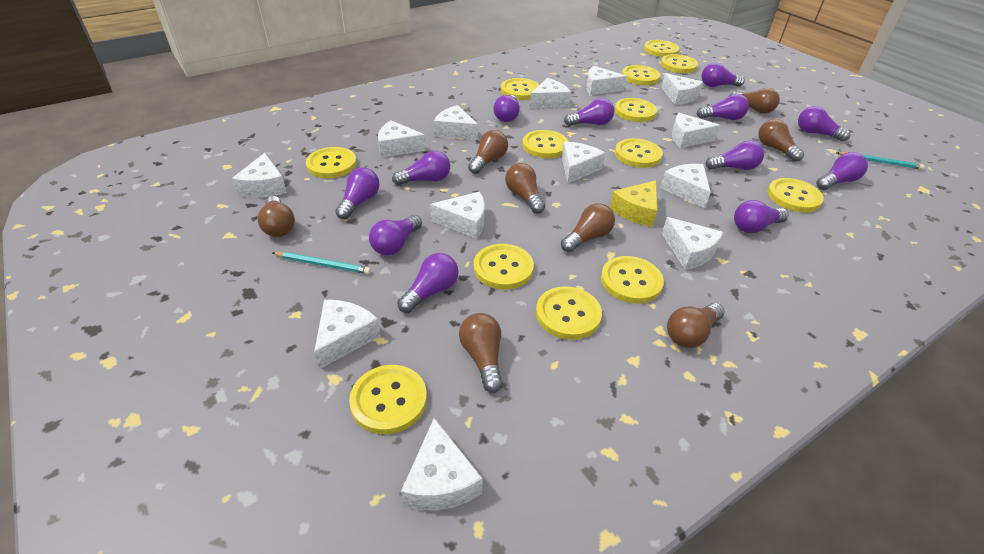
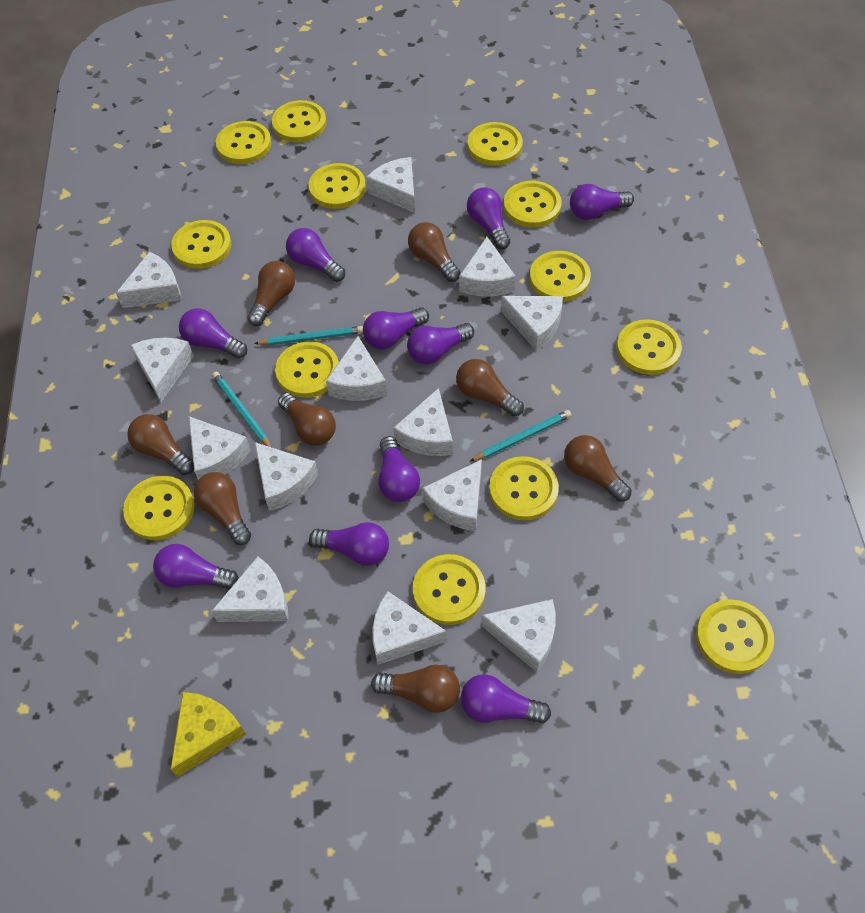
purple light bulb: [335,167,380,219] [369,215,422,255] [392,151,450,185] [397,253,459,313] [493,95,520,122] [564,98,615,126] [697,94,749,120] [701,63,745,87] [706,141,764,170] [734,200,789,233] [798,106,850,142] [816,152,868,190] = 12 -> [153,544,239,589] [179,308,247,359] [286,228,345,282] [309,522,389,566] [363,307,429,349] [378,436,420,502] [407,323,474,364] [461,674,551,724] [467,188,510,249] [570,184,634,220] = 10
turquoise pencil: [273,252,371,274] [836,152,925,170] = 2 -> [212,372,271,447] [254,326,363,345] [469,410,571,462] = 3

